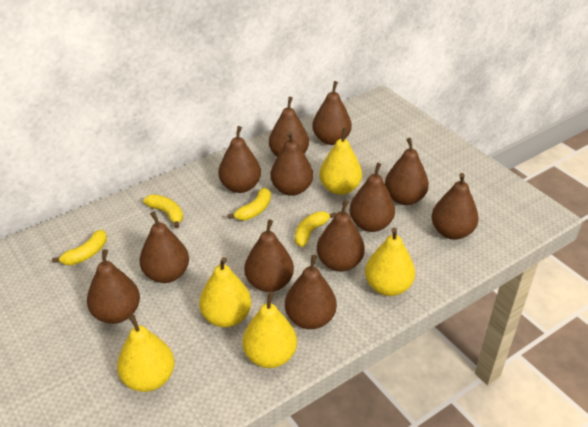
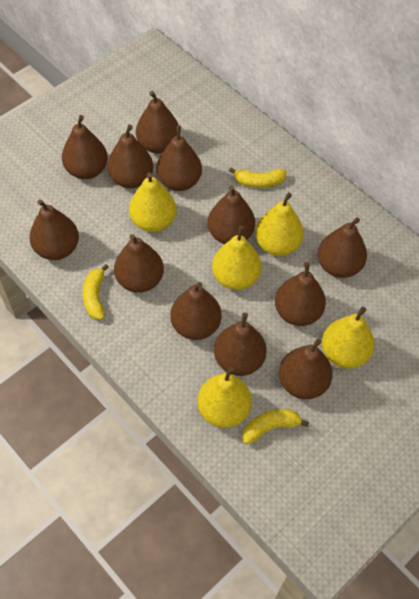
yellow banana: [52,230,107,265] [143,194,183,228] [228,188,271,221] [295,211,336,247] = 4 -> [83,264,109,320] [229,167,287,188] [242,409,309,445] = 3

